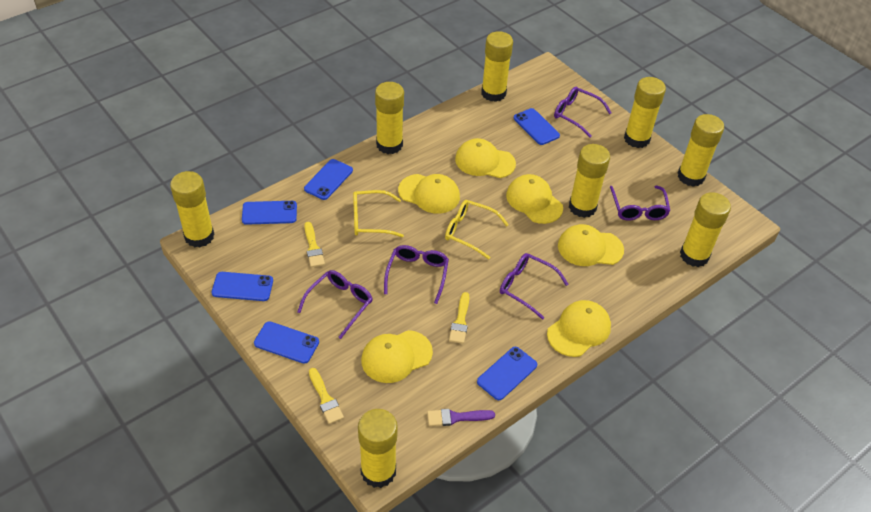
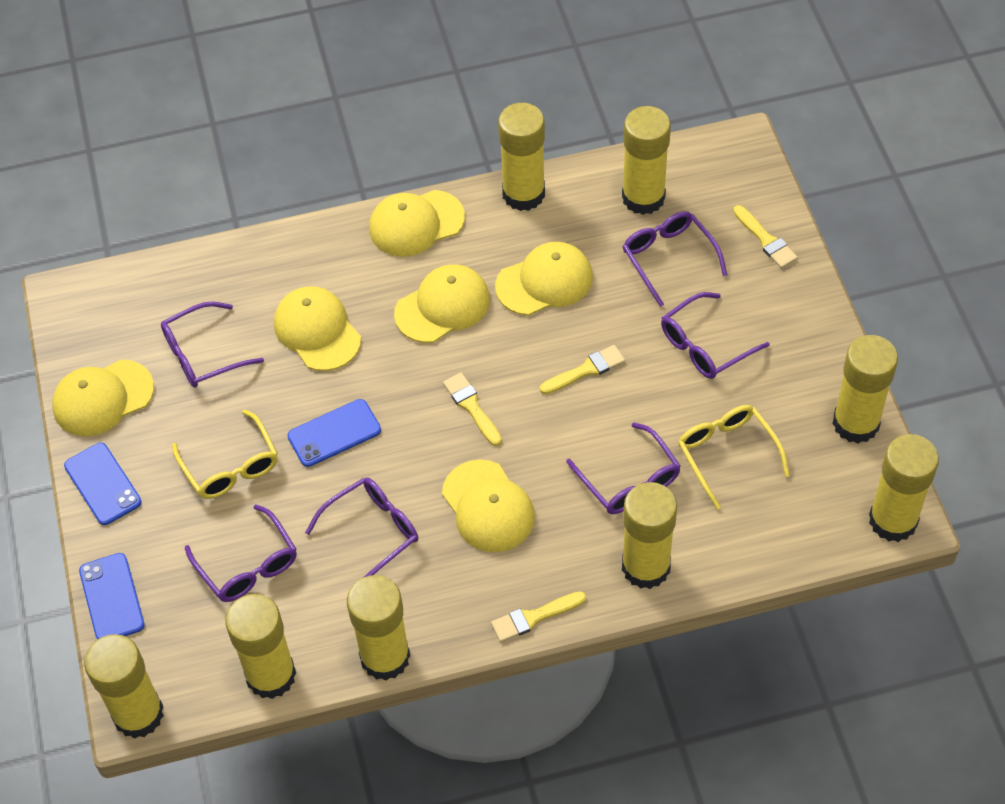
blue phone: [211,272,273,301] [242,201,297,225] [254,321,319,364] [304,159,353,200] [477,347,537,400] [514,108,560,145] = 6 -> [64,443,142,525] [79,553,145,640] [287,399,381,467] = 3
purple brush: [427,409,495,426] = 1 -> none = 0
purple glasses: [297,270,373,339] [384,245,449,304] [500,253,568,320] [554,87,611,138] [610,185,670,221] = 5 -> [161,301,264,388] [185,505,297,602] [305,477,418,577] [566,423,681,514] [623,211,727,307] [661,292,770,379] = 6
yellow brush: [304,222,325,267] [309,368,344,424] [449,292,469,344] = 3 -> [443,373,502,446] [491,591,586,642] [540,345,625,394] [733,205,798,268] = 4

